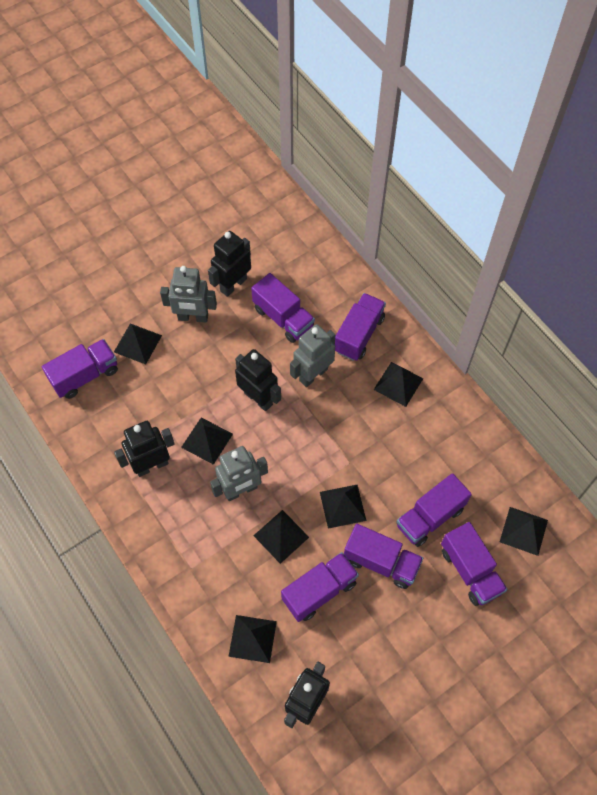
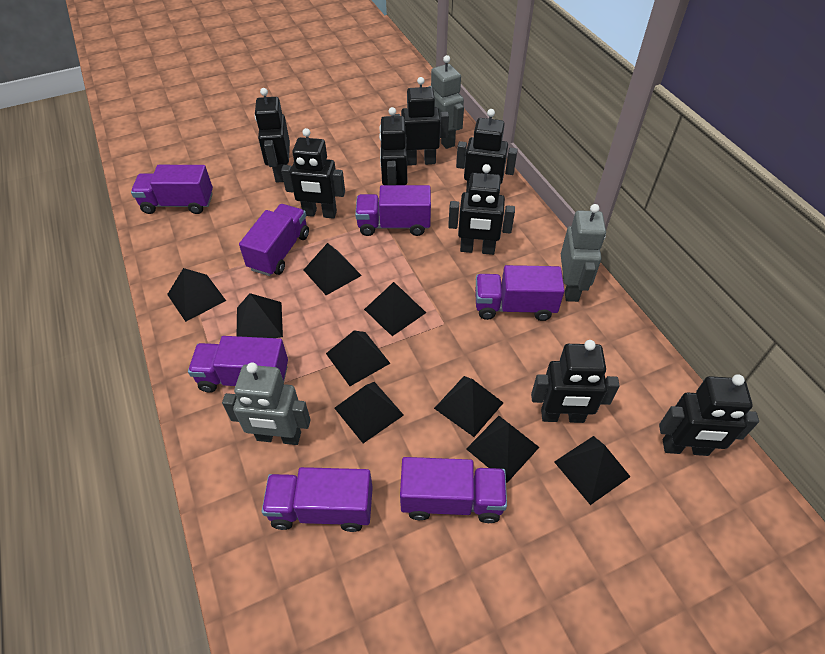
black pyramid: [114,323,162,364] [181,417,233,465] [228,615,277,663] [253,510,309,564] [320,485,366,529] [374,362,423,407] [500,507,548,556] = 7 -> [167,268,226,322] [237,293,283,338] [304,243,362,295] [326,330,391,386] [335,382,404,443] [364,282,426,336] [434,376,503,437] [466,416,539,483] [554,436,631,505] = 9
black robot: [114,421,174,477] [208,231,251,297] [235,349,281,411] [284,662,330,728] = 4 -> [255,88,290,183] [281,128,345,219] [379,107,407,185] [394,77,449,166] [448,164,515,255] [456,109,518,192] [531,340,620,423] [659,374,759,456] = 8

